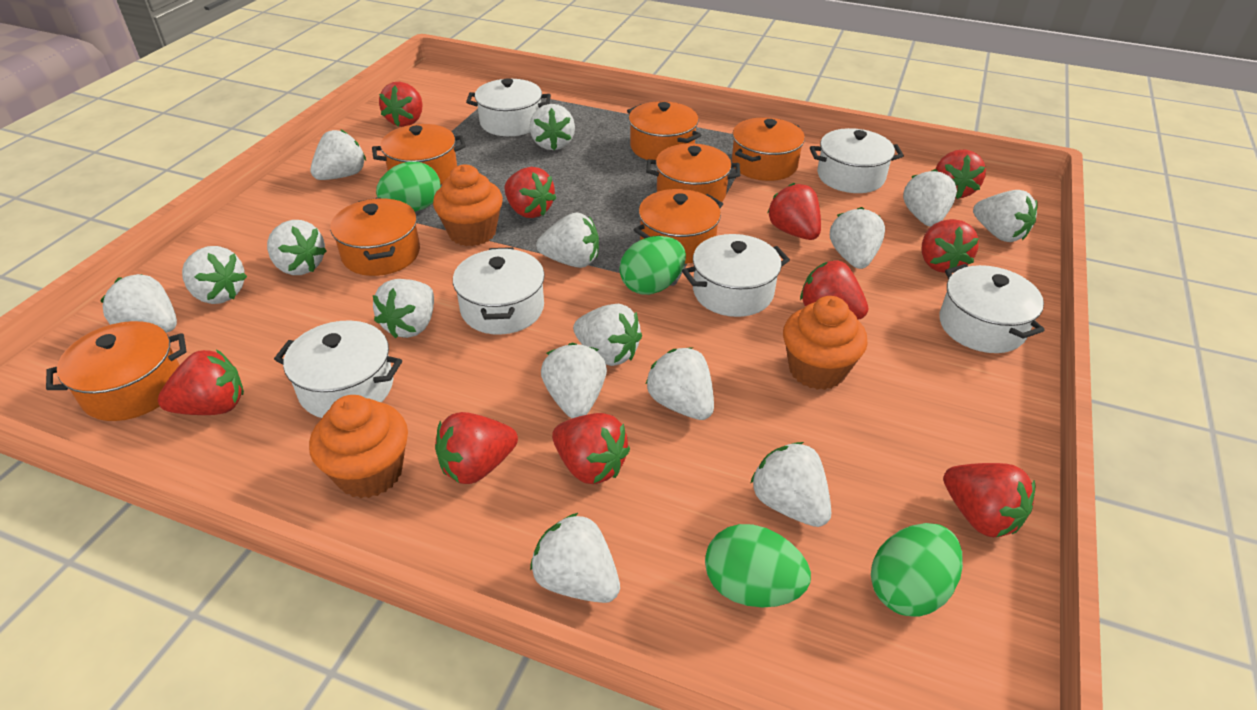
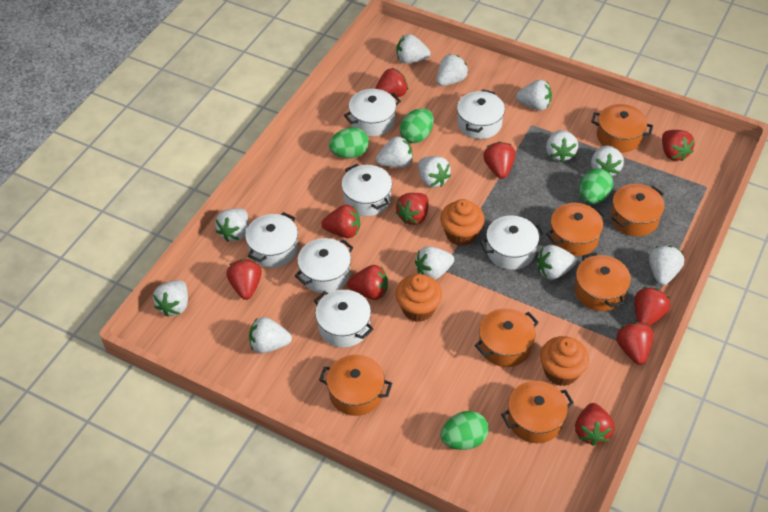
white pot: [274,320,402,418] [453,247,545,335] [466,78,551,136] [682,234,790,317] [810,128,904,193] [939,264,1045,353] = 6 -> [245,212,298,268] [295,238,353,293] [314,290,374,347] [341,164,392,216] [344,89,401,136] [457,89,505,139] [480,215,545,270] = 7
white strawberry: [100,274,177,333] [182,246,247,304] [267,220,327,275] [310,129,366,180] [373,279,434,339] [530,104,575,150] [530,513,620,603] [536,212,599,268] [541,343,607,418] [573,304,642,366] [646,347,714,420] [750,442,831,527] [830,207,885,269] [903,169,957,227] [973,190,1038,242] = 15 -> [153,280,188,317] [215,208,248,242] [249,317,292,354] [376,136,413,168] [397,34,430,64] [415,246,454,280] [418,156,451,188] [437,54,468,86] [516,80,552,111] [537,245,577,280] [546,130,578,162] [591,145,624,176] [649,246,685,285] = 13

